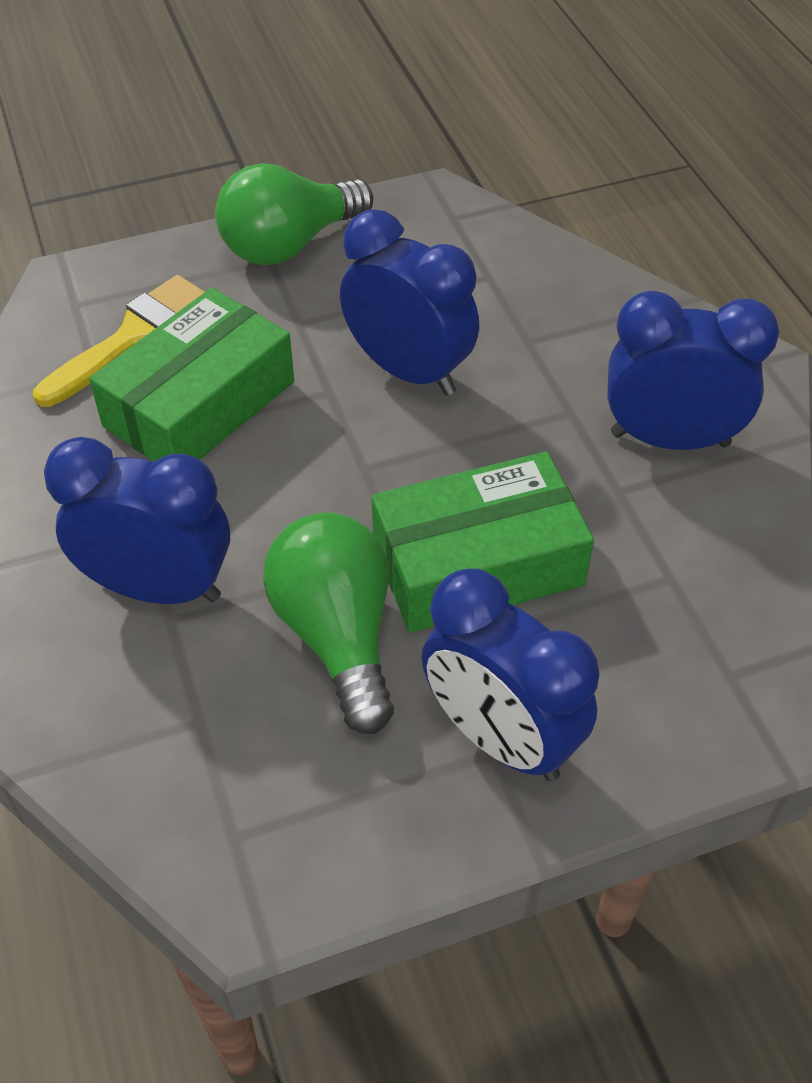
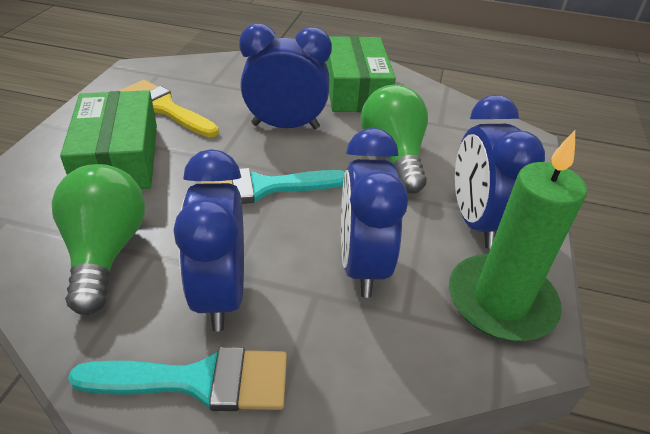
green candle: none = 0 -> [449,130,587,341] = 1
turquoise brush: none = 0 -> [68,347,287,411] [201,168,345,204] = 2

